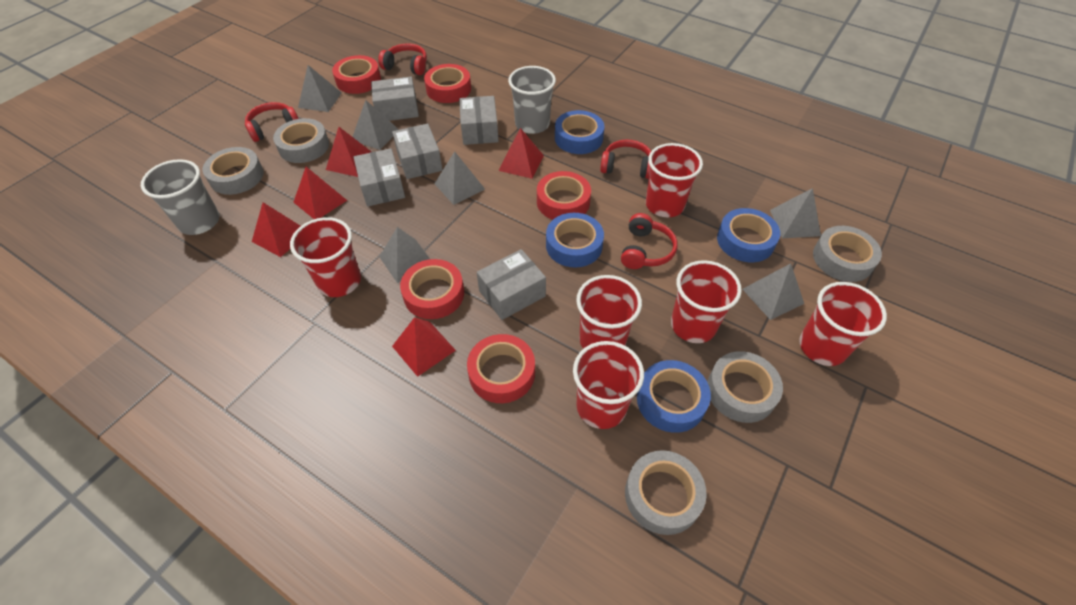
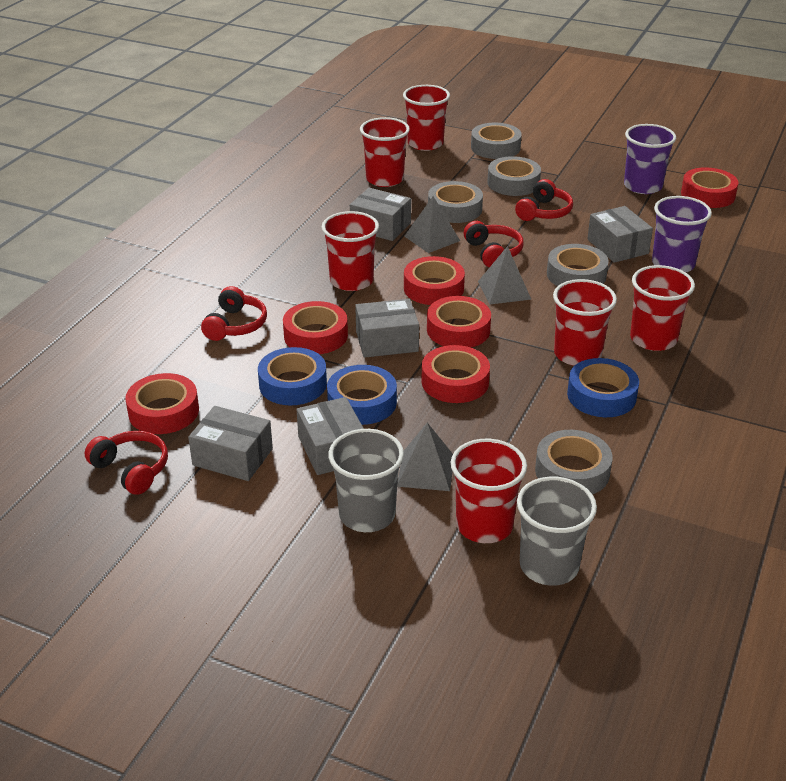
blue tape: [546,213,604,267] [555,110,604,154] [637,360,711,433] [717,208,780,262] = 4 -> [258,347,327,405] [327,365,397,425] [567,358,639,417] = 3
grey pyramid: [298,65,342,112] [352,100,399,150] [379,227,430,283] [434,151,485,205] [742,263,804,320] [770,188,821,238] = 6 -> [397,423,453,491] [404,196,460,253] [478,246,531,304] = 3
purple cup: none = 0 -> [624,124,676,194] [652,196,712,272] = 2
red pyramid: [252,202,300,257] [293,167,347,219] [326,127,371,177] [392,317,456,377] [498,128,544,179] = 5 -> none = 0
red tape: [332,55,381,94] [400,259,464,319] [424,64,471,103] [467,334,535,403] [537,171,591,220] = 5 -> [126,373,199,434] [283,301,348,354] [404,256,465,305] [421,345,490,403] [427,296,491,348] [681,167,739,208] = 6

